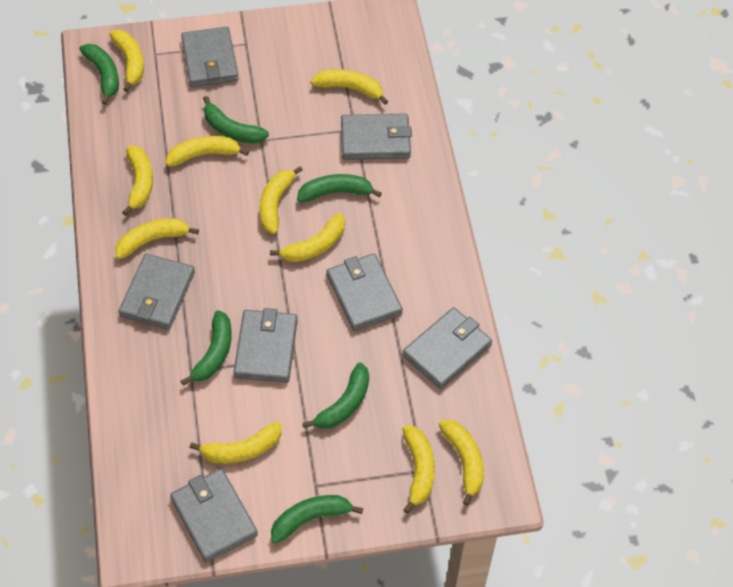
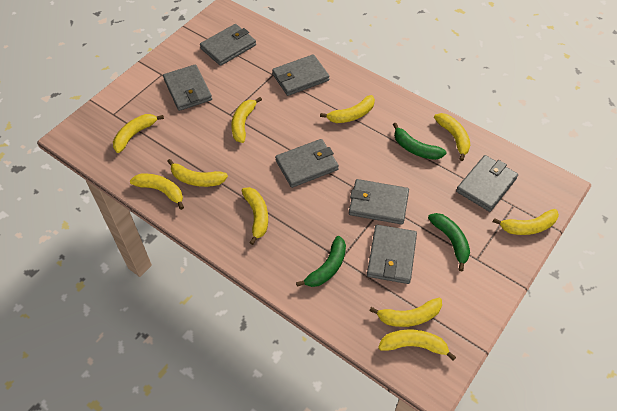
green banana: [79,44,119,105] [181,310,232,386] [203,96,269,144] [271,495,363,544] [297,174,382,202] [303,362,369,429] = 6 -> [296,236,346,287] [393,123,446,160] [428,213,470,271] = 3

